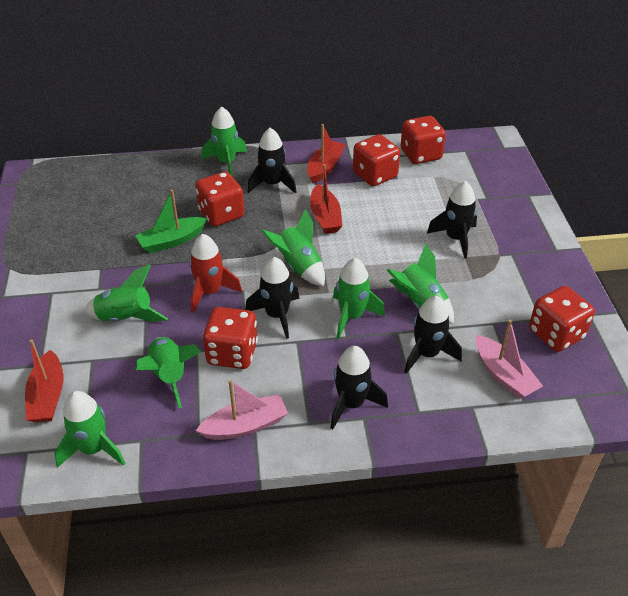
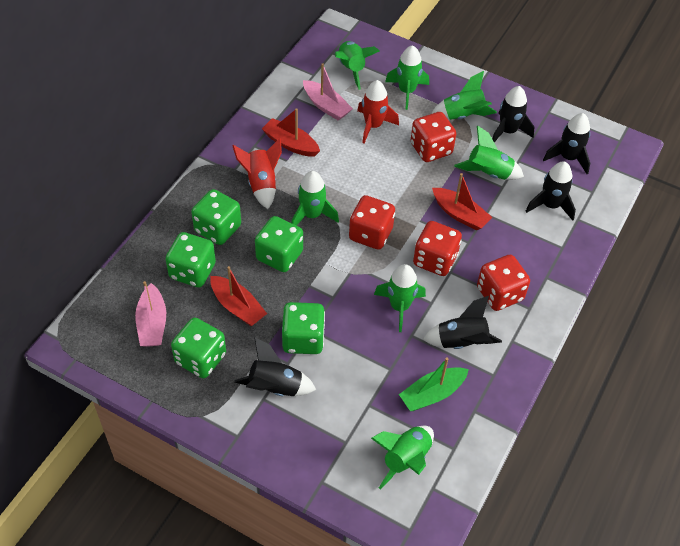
green dice: none = 0 -> [165,232,216,288] [171,318,226,378] [191,189,241,245] [255,216,303,272] [282,302,325,354] = 5
red dice: [195,172,244,226] [203,307,258,369] [353,134,400,186] [401,116,446,164] [529,286,595,352] = 5 -> [349,195,395,250] [411,112,456,162] [413,221,462,276] [477,255,530,311] = 4
red rocket: [189,234,242,313] = 1 -> [232,138,282,209] [357,80,399,144] = 2

